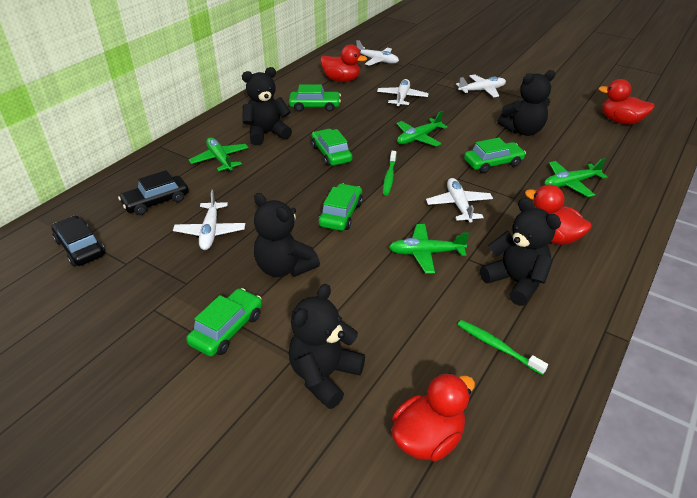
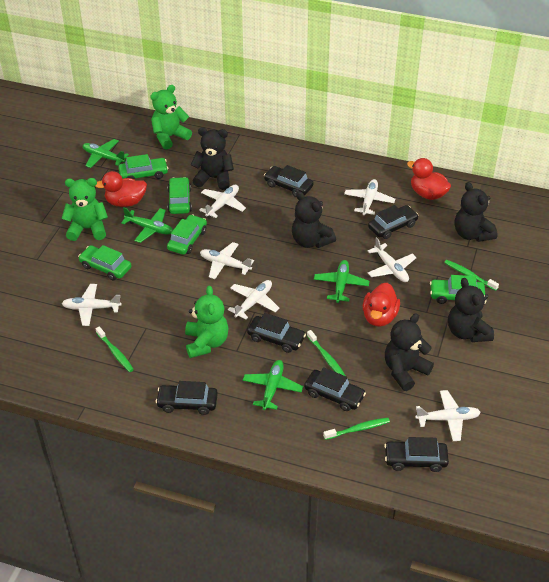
black car: [52,216,105,267] [118,170,189,215] = 2 -> [156,381,218,415] [247,313,306,353] [264,165,314,197] [304,367,366,411] [368,205,419,239] [384,437,449,472] = 6
green teddy bear: none = 0 -> [61,178,108,241] [150,85,192,150] [185,286,228,358] = 3
green toothbrush: [383,151,396,195] [458,320,548,375] = 2 -> [96,327,134,372] [307,330,345,376] [323,417,390,440] [444,260,499,291] = 4
red duck: [320,44,367,82] [391,373,475,461] [525,185,592,245] [598,79,655,125] = 4 -> [95,171,147,207] [363,283,400,327] [407,158,451,200] = 3
white plane: [173,190,245,250] [356,40,399,66] [377,79,429,108] [426,178,493,223] [456,74,506,97] = 5 -> [61,284,122,326] [199,185,246,218] [200,242,254,279] [228,280,279,320] [344,179,395,215] [368,237,417,282] [415,390,481,441] = 7

